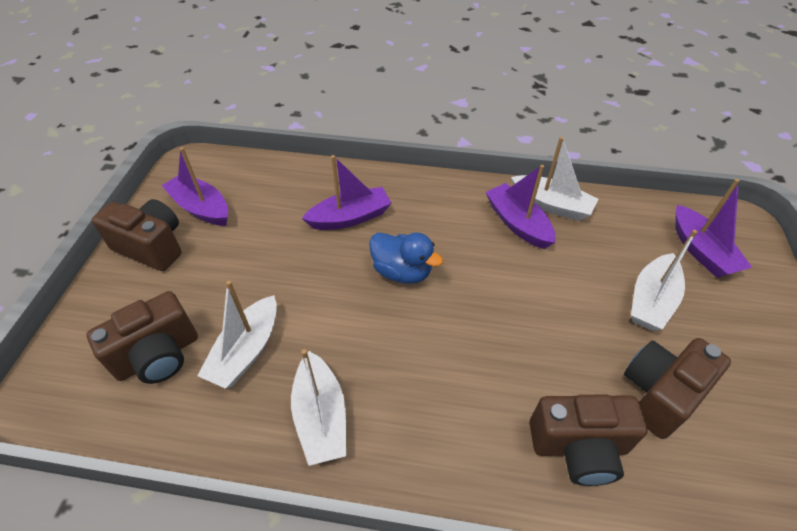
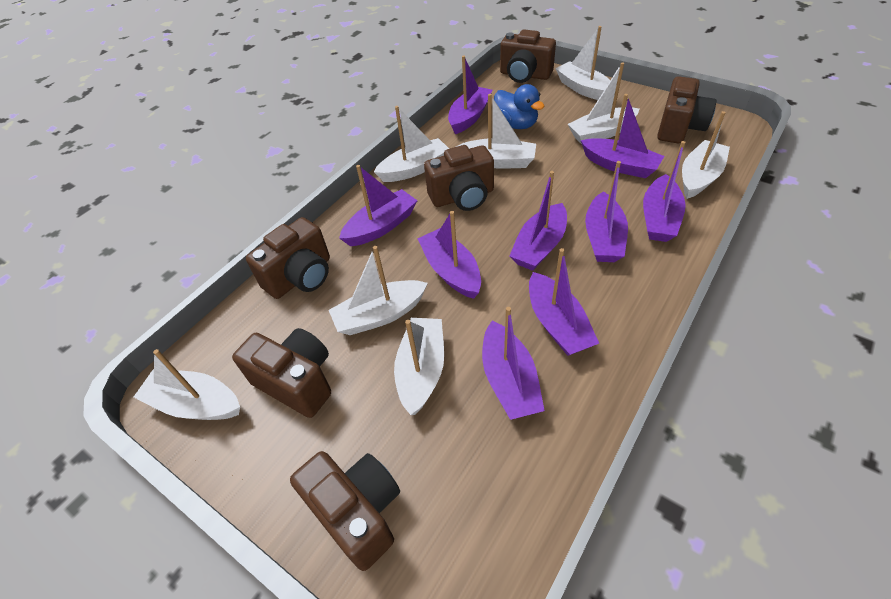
brown camera: [87,291,198,384] [92,199,182,271] [529,395,647,486] [624,338,731,439] = 4 -> [232,328,331,418] [246,217,330,299] [290,451,400,571] [424,145,494,211] [500,29,556,83] [657,76,716,143] = 6
purple boat: [162,147,228,226] [302,155,392,230] [486,165,555,249] [675,179,752,278] = 4 -> [339,165,417,246] [417,211,481,299] [448,56,493,134] [482,307,545,420] [509,171,567,271] [529,248,599,356] [581,94,664,178] [585,161,628,262] [643,141,686,242] = 9
white boat: [197,281,277,389] [291,349,346,466] [511,137,598,221] [631,230,698,330] = 4 -> [134,349,240,420] [329,246,428,335] [374,106,449,182] [394,318,444,415] [456,94,536,169] [555,26,610,100] [568,62,640,144] [682,111,730,199] = 8

